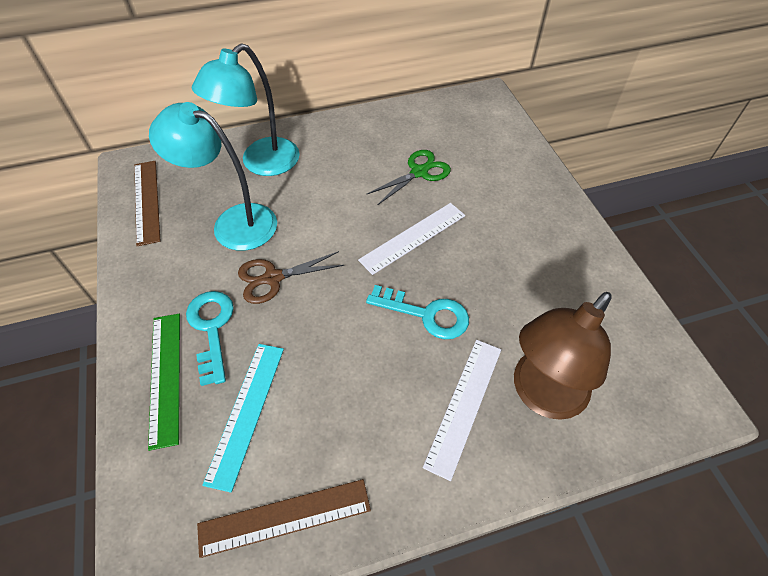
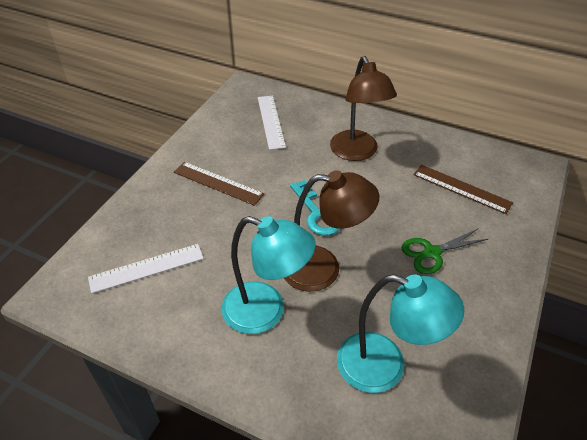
brown lamp: [514,292,612,420] = 1 -> [284,170,379,292] [330,56,397,161] = 2
brown scissors: [238,251,344,304] = 1 -> none = 0
green ruler: [148,314,180,451] = 1 -> none = 0
turquoise key: [186,291,234,386] [366,285,469,339] = 2 -> [290,180,340,236] = 1
turquoise ruler: [202,344,284,493] = 1 -> none = 0

